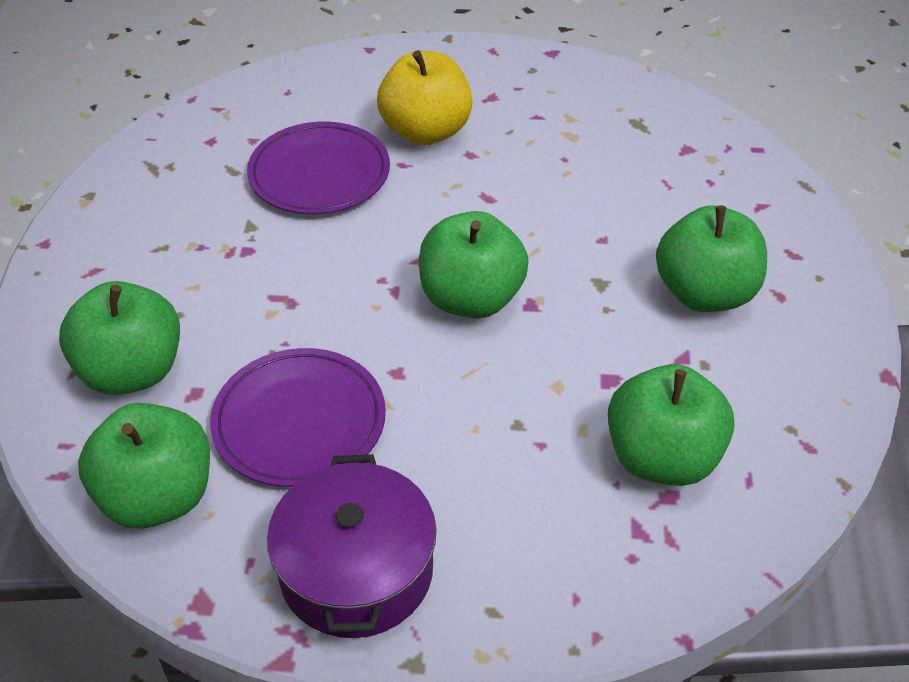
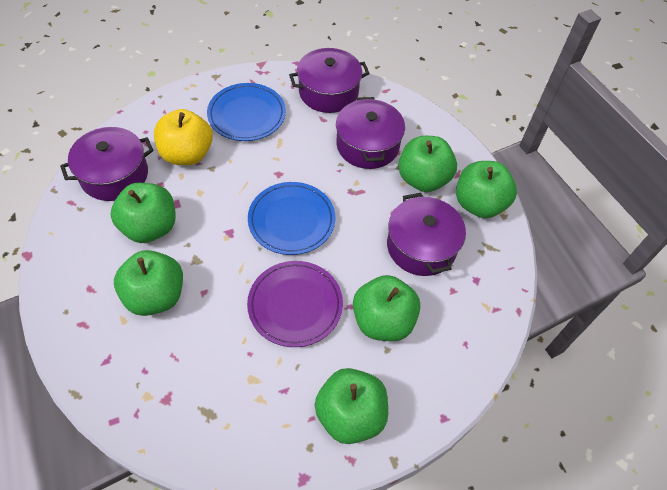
blue plate: none = 0 -> [207,83,286,141] [248,182,336,255] = 2
green apple: [59,281,180,395] [78,403,210,529] [419,211,529,318] [608,364,735,486] [656,206,767,312] = 5 -> [111,183,176,243] [114,250,183,316] [315,368,388,444] [353,275,420,341] [398,136,457,192] [456,161,517,218] = 6
purple plate: [210,348,386,487] [247,122,390,214] = 2 -> [247,261,343,347] = 1
purple pot: [267,454,437,638] = 1 -> [60,127,153,201] [289,48,370,113] [336,97,405,169] [387,193,466,276] = 4

